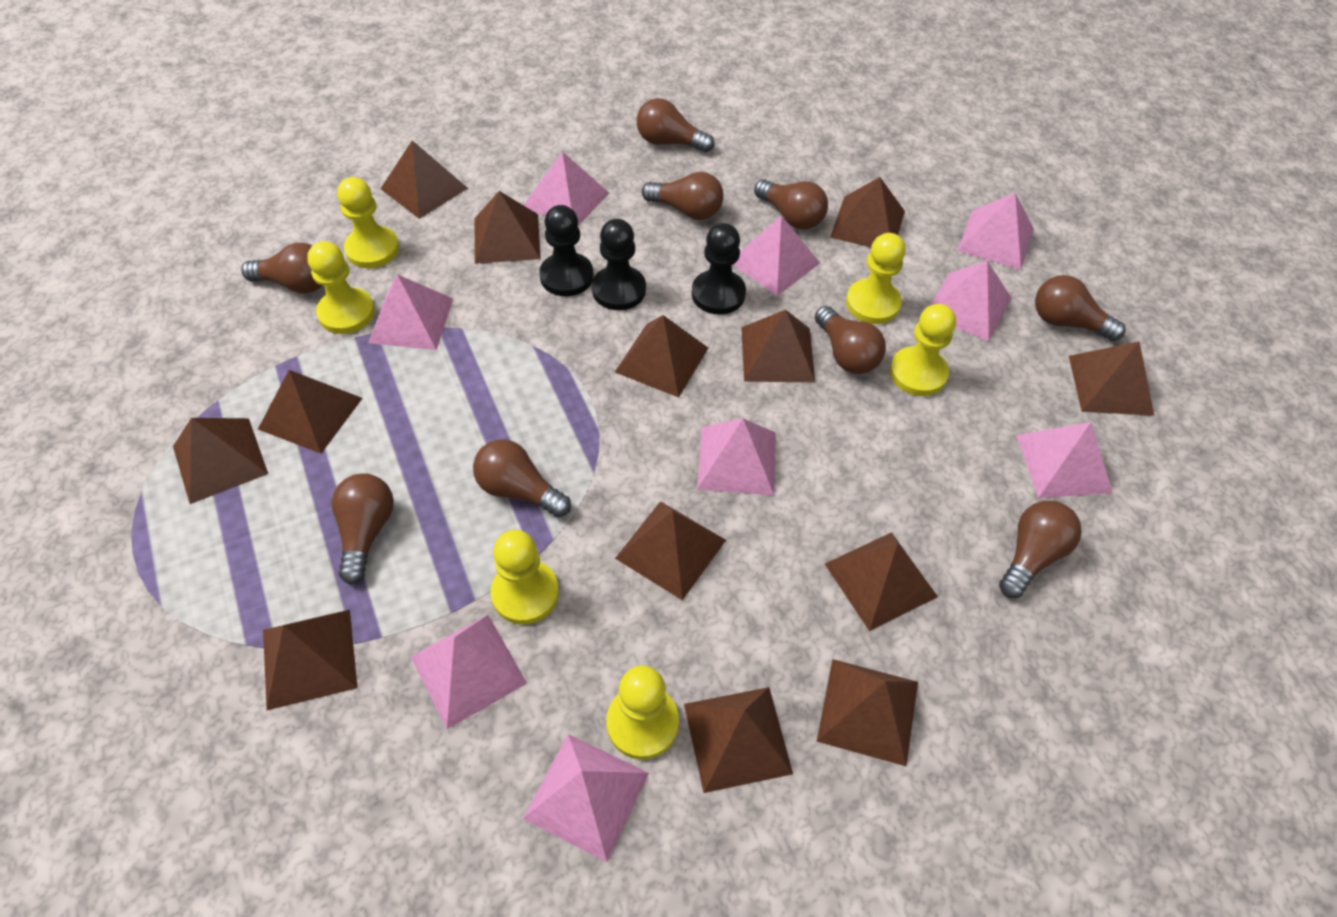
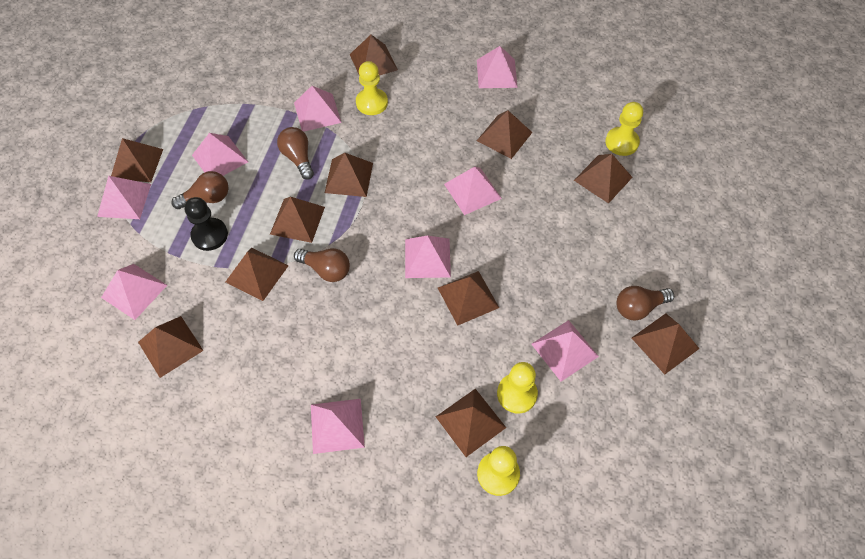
black pawn: [539,205,594,296] [592,219,646,310] [692,223,746,315] = 3 -> [184,197,228,251] = 1
brown light bulb: [241,243,323,293] [332,473,394,585] [473,439,571,517] [637,98,714,152] [642,172,724,220] [754,179,828,230] [815,306,886,374] [999,501,1082,598] [1035,275,1126,341] = 9 -> [171,171,229,209] [277,127,314,180] [294,248,350,282] [616,286,674,321] = 4
brown pyramid: [173,418,268,504] [258,370,363,454] [263,610,358,710] [380,140,468,219] [475,191,541,264] [615,315,708,398] [615,501,726,600] [684,687,793,793] [741,309,815,383] [817,659,918,766] [825,532,938,631] [830,177,905,247] [1069,341,1154,416] = 13 -> [111,138,163,182] [138,316,204,378] [226,247,289,301] [270,197,325,243] [324,153,373,197] [350,35,398,76] [436,389,506,457] [438,271,499,326] [477,111,533,159] [574,154,633,203] [632,313,700,374] = 11
yellow pawn: [307,241,375,334] [337,177,399,268] [490,530,559,625] [606,665,679,760] [846,233,906,324] [890,304,956,396] = 6 -> [356,61,388,115] [477,446,520,496] [497,362,538,414] [605,102,643,156] = 4

